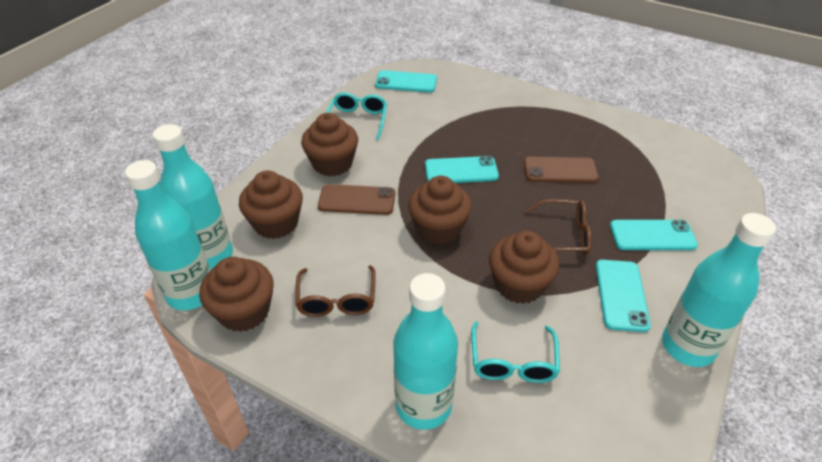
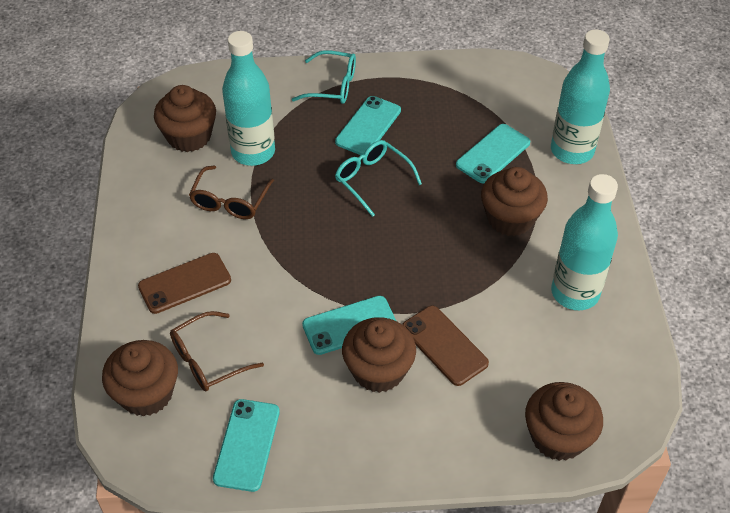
turquoise bottle: [125,160,211,310] [153,124,233,270] [393,273,458,430] [662,213,776,367] = 4 -> [222,31,275,166] [551,29,610,164] [551,174,618,310] = 3

